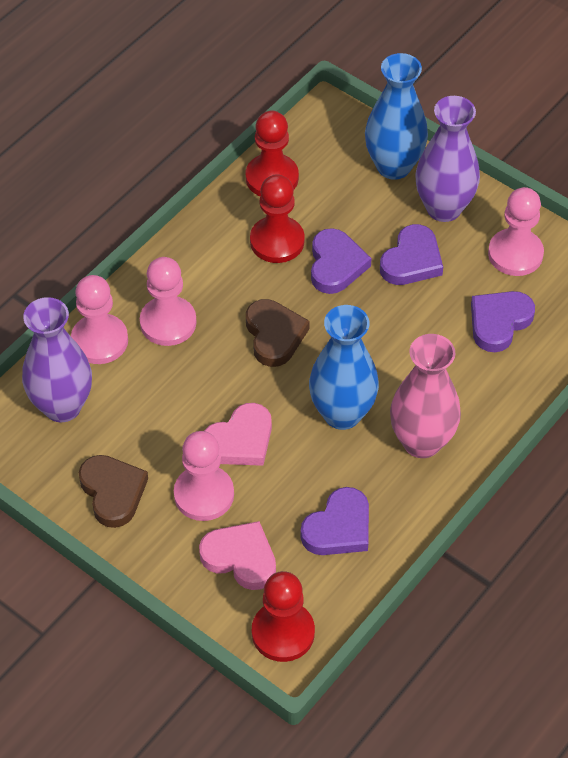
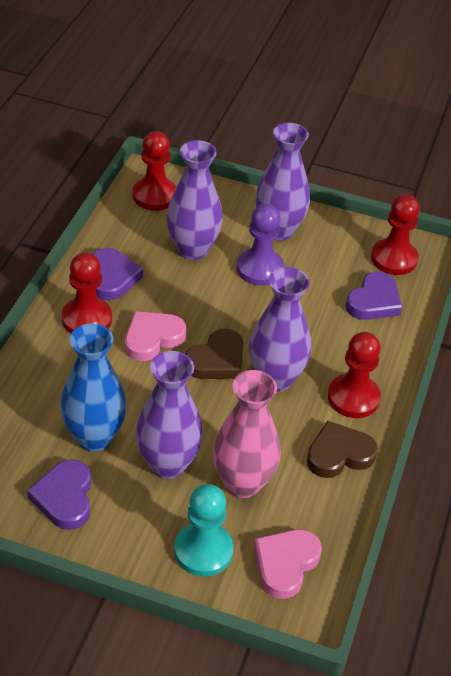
blue vase: [309,305,379,430] [365,53,428,180] = 2 -> [60,323,127,452] = 1
pink pawn: [71,275,128,364] [140,257,196,346] [174,431,234,521] [488,187,544,276] = 4 -> none = 0
purple heart: [300,487,369,555] [311,228,372,294] [380,224,443,285] [471,291,535,352] = 4 -> [27,459,91,530] [93,248,143,301] [346,272,402,320] = 3
purple pawn: none = 0 -> [237,204,284,286] = 1
purple vase: [22,297,92,422] [415,96,480,222] = 2 -> [136,351,203,479] [167,140,223,260] [249,267,311,392] [255,123,310,241] = 4
red pawn: [246,111,299,196] [250,174,305,263] [252,571,315,662] = 3 -> [62,252,112,333] [133,131,176,211] [328,332,381,418] [371,194,420,275] = 4
turquoise pawn: none = 0 -> [174,484,234,577] = 1

